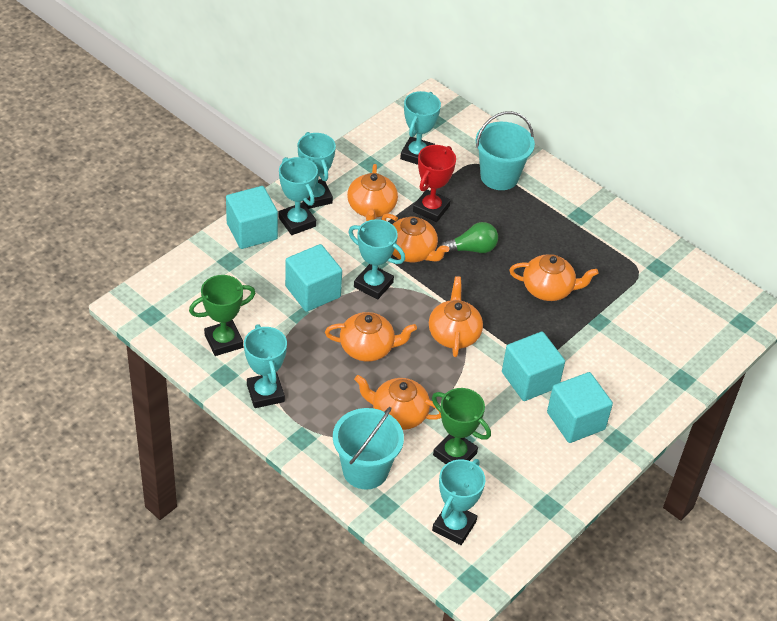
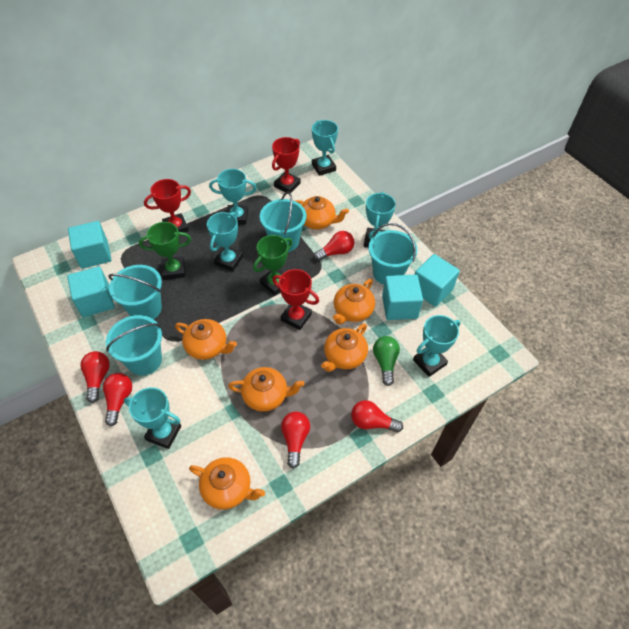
red light bulb: none = 0 -> [80,351,110,403] [103,373,132,426] [281,412,310,469] [314,231,354,261] [351,400,403,433] = 5
red trophy: [413,145,456,222] = 1 -> [144,179,191,233] [272,137,301,194] [272,269,319,330] = 3
turquoise bucket: [333,407,404,489] [476,111,535,190] = 2 -> [106,315,162,376] [108,265,162,319] [260,191,306,252] [369,223,418,285] = 4

